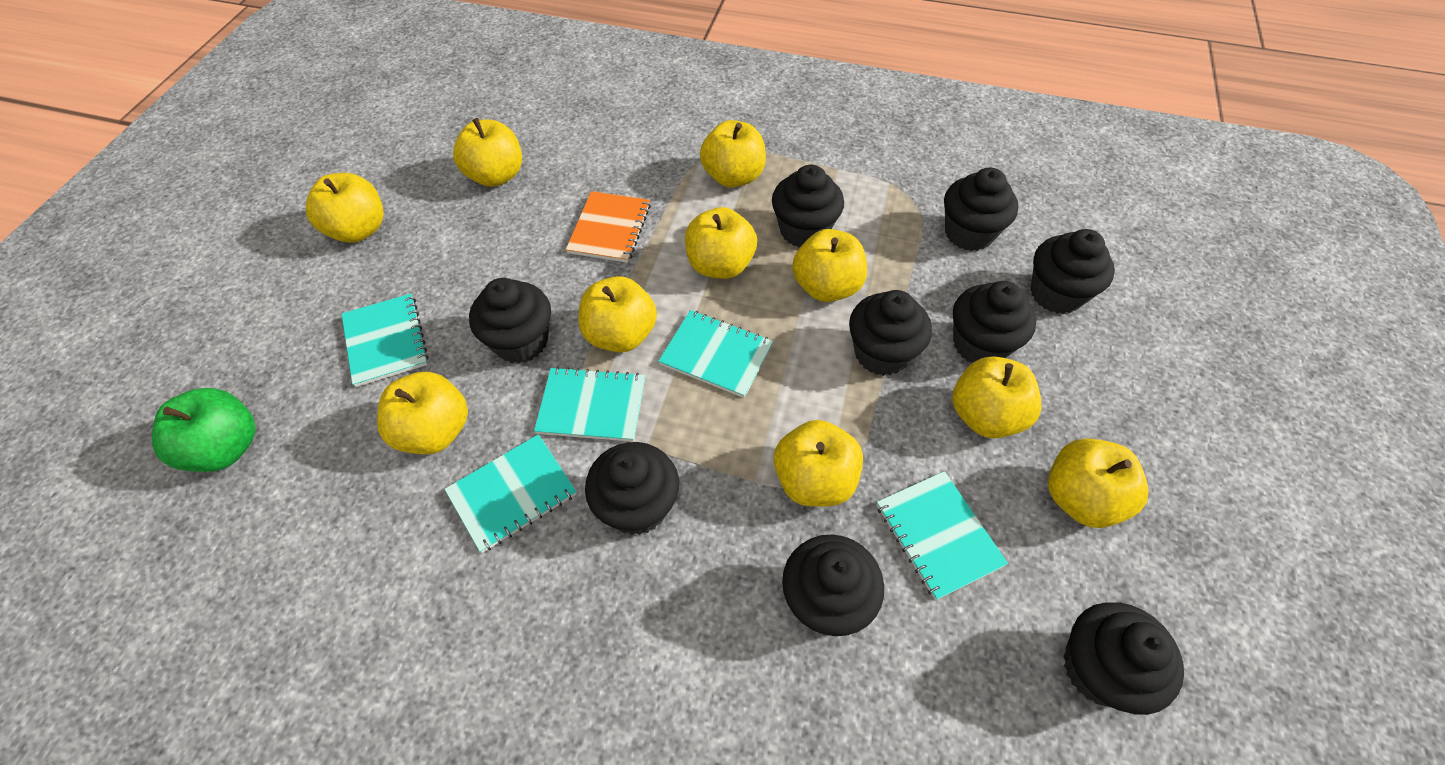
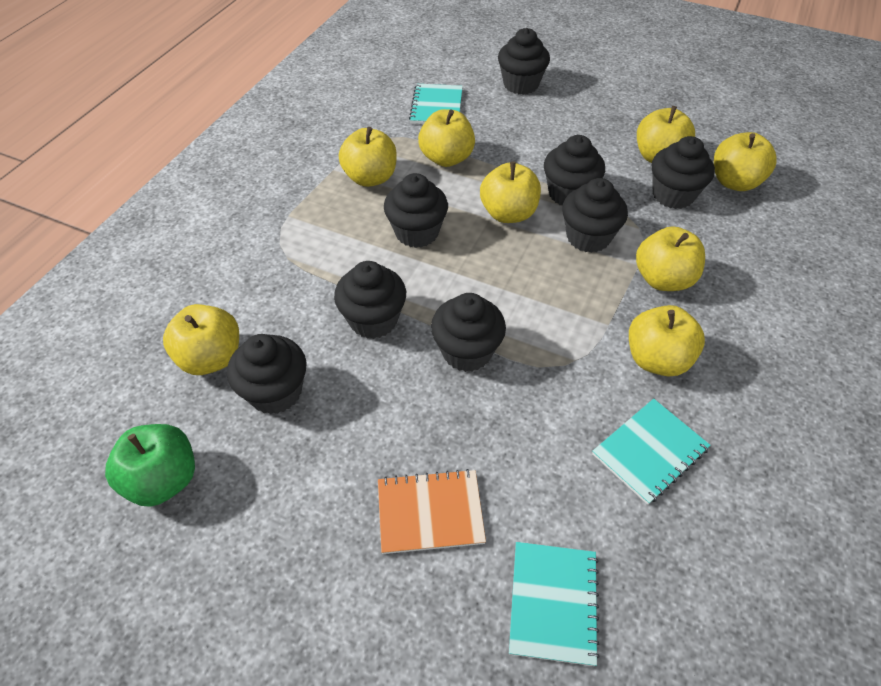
black cupcake: [469,278,551,363] [585,442,679,535] [772,165,844,248] [782,534,884,636] [849,290,932,376] [944,168,1018,251] [953,281,1036,363] [1030,229,1115,314] [1063,602,1184,715] = 9 -> [227,334,306,414] [334,261,406,339] [384,173,448,248] [431,293,506,372] [498,28,550,95] [544,135,605,205] [562,178,628,253] [652,136,715,209] = 8
turquoise notebook: [342,294,429,387] [444,434,577,553] [534,367,645,442] [658,310,773,398] [877,471,1008,600] = 5 -> [409,84,463,124] [509,542,600,666] [592,399,711,505] = 3
yellow apple: [306,173,384,243] [377,372,468,454] [453,118,522,187] [579,276,657,352] [685,207,757,279] [700,120,766,188] [774,420,863,507] [792,229,867,302] [952,356,1042,439] [1048,438,1149,528] = 10 -> [163,304,239,375] [339,127,397,187] [418,109,475,167] [480,162,541,223] [629,305,705,376] [636,226,705,291] [637,106,695,163] [714,132,777,191] = 8

